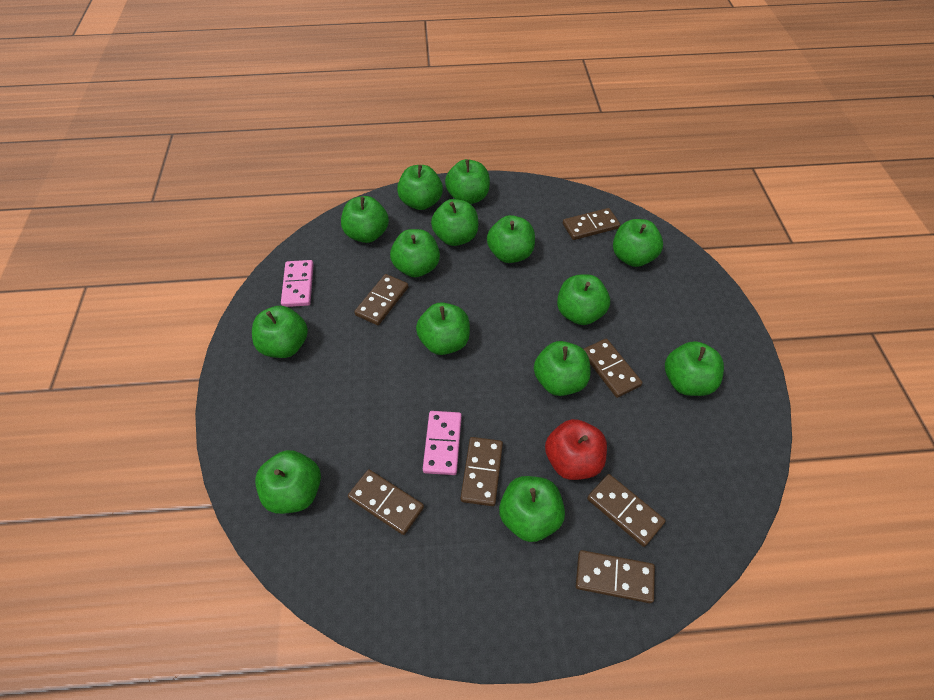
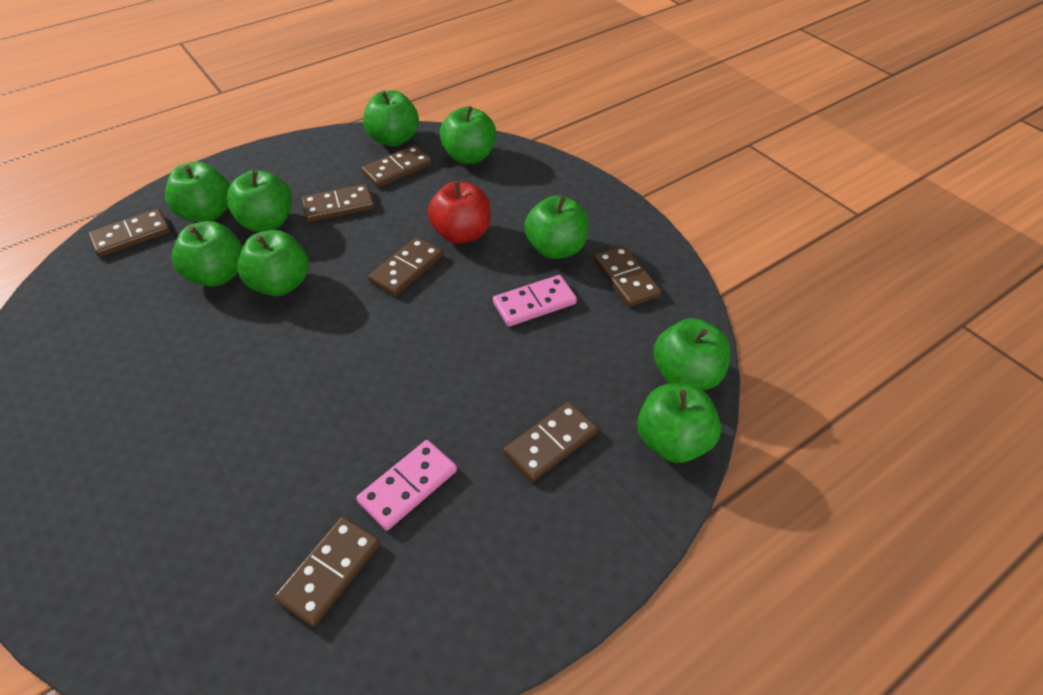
green apple: [252,306,308,358] [255,450,321,514] [341,196,389,243] [390,229,440,277] [397,165,443,210] [416,302,470,355] [431,199,479,246] [445,159,490,204] [487,215,535,263] [499,476,565,542] [534,341,590,396] [557,274,610,325] [613,219,663,267] [665,341,724,396] = 14 -> [165,162,230,222] [172,221,243,287] [226,170,292,232] [237,230,309,296] [363,90,419,146] [440,106,496,164] [525,195,589,259] [637,383,721,463] [654,318,731,390] = 9

